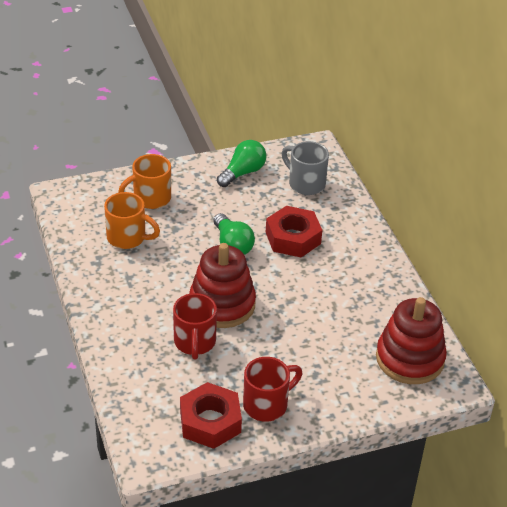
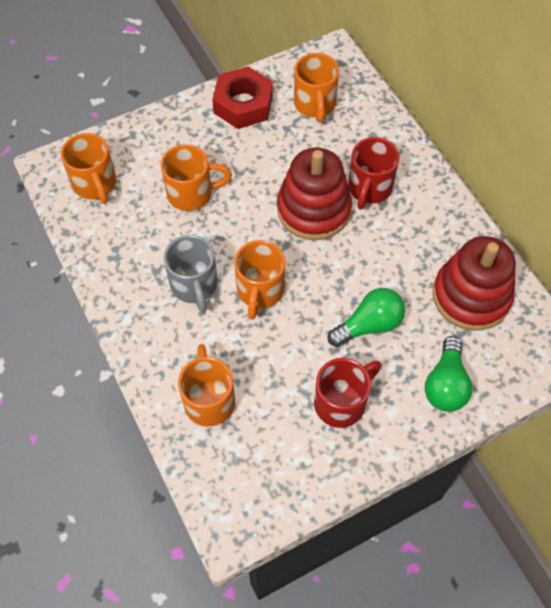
orange mug: [104,192,160,249] [118,154,171,209] = 2 -> [61,133,116,204] [161,144,232,211] [178,344,235,427] [234,240,285,320] [294,53,339,123] = 5
red nut: [180,382,242,449] [266,206,322,257] = 2 -> [212,66,273,129] = 1

